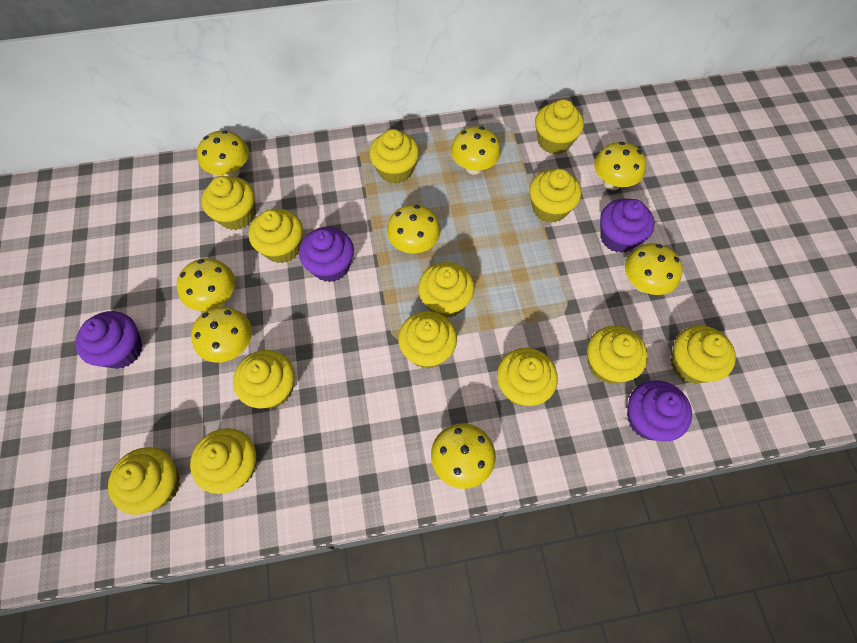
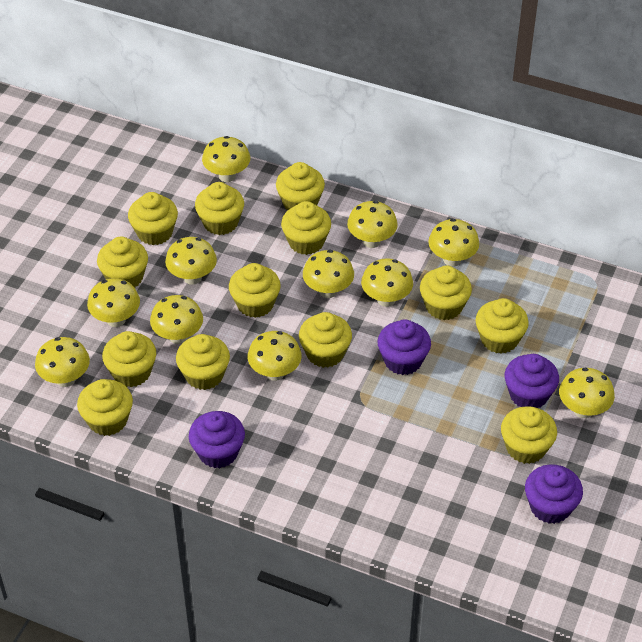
yellow mushroom: [177,258,235,311] [191,306,252,363] [197,130,249,177] [387,204,441,253] [431,423,496,489] [451,126,501,175] [594,142,646,190] [625,243,683,295] = 8 -> [35,337,90,387] [87,278,140,327] [150,295,203,344] [165,237,217,285] [202,136,250,182] [248,331,302,381] [303,250,354,298] [347,201,398,248] [361,258,413,307] [428,219,479,267] [559,368,615,418] = 11

